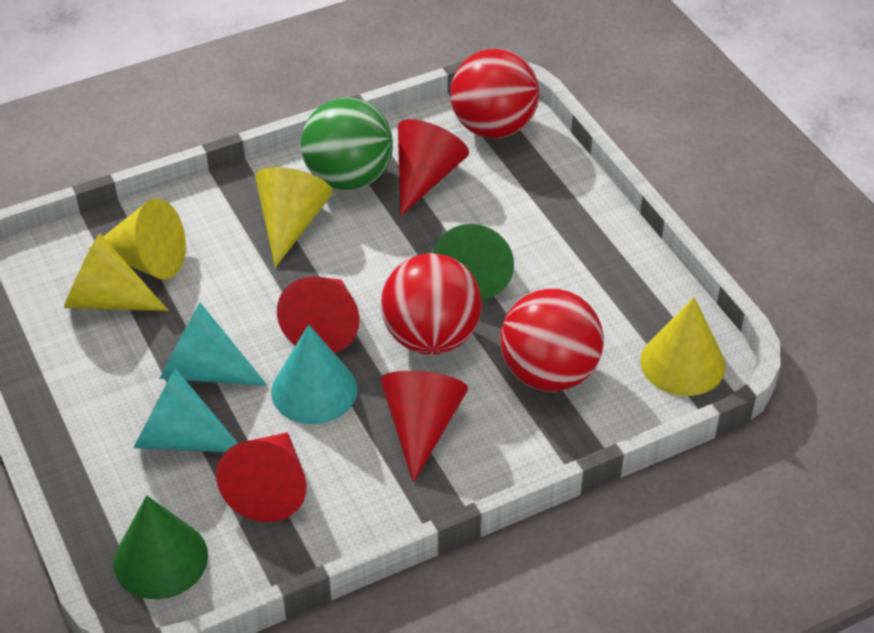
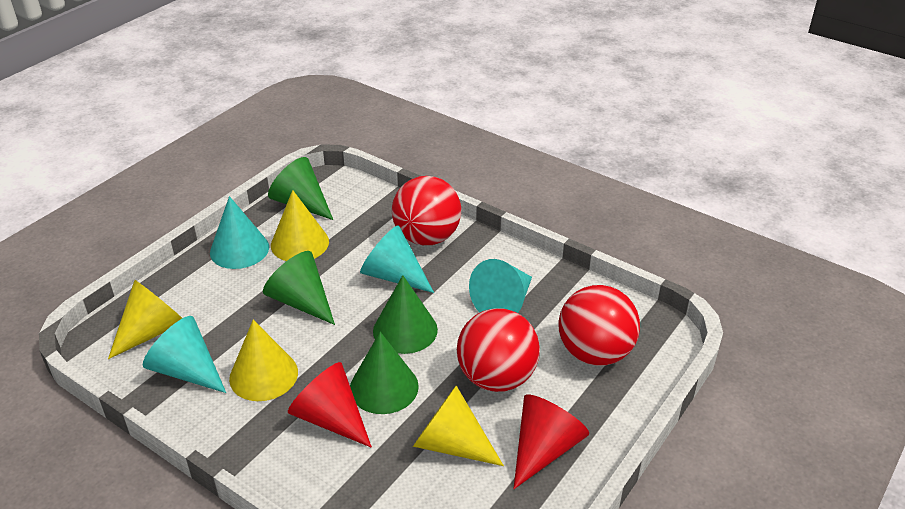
green ball: [301,98,393,190] = 1 -> none = 0
green cone: [114,495,208,599] [433,224,514,300] = 2 -> [263,251,335,325] [268,157,333,220] [350,332,419,414] [373,275,438,354] = 4
red cone: [216,432,307,522] [277,276,360,353] [380,371,468,483] [398,119,469,216] = 4 -> [288,362,372,447] [514,394,589,489] = 2
turquoise cone: [134,368,238,452] [160,303,267,386] [271,325,358,424] = 3 -> [143,316,226,393] [210,196,269,269] [360,225,434,293] [469,259,532,313] = 4

